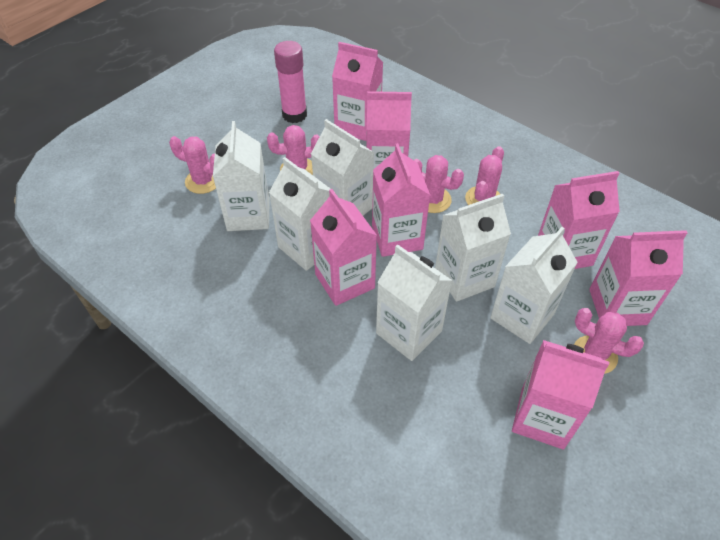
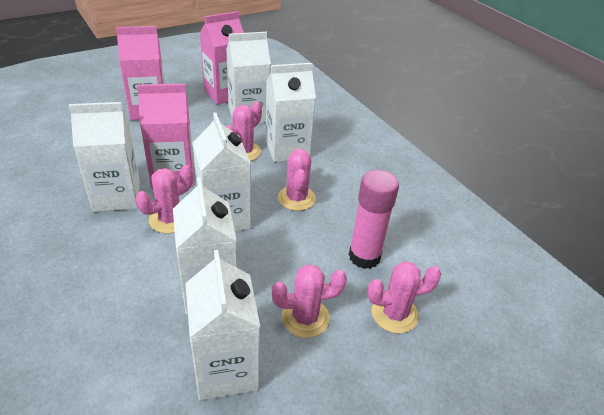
pink carton: [310,189,377,306] [332,42,383,141] [366,91,412,169] [372,143,430,257] [512,340,609,449] [538,171,620,269] [589,230,688,326] = 7 -> [116,26,165,120] [137,84,194,188] [200,11,244,105] = 3

